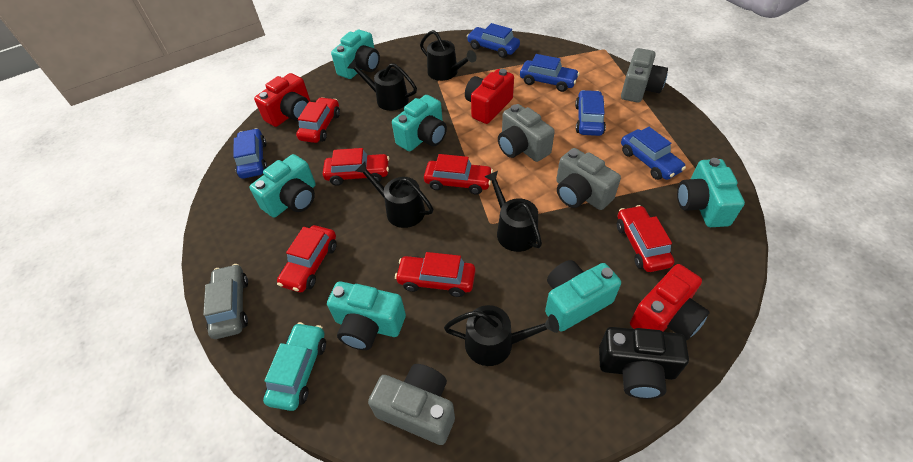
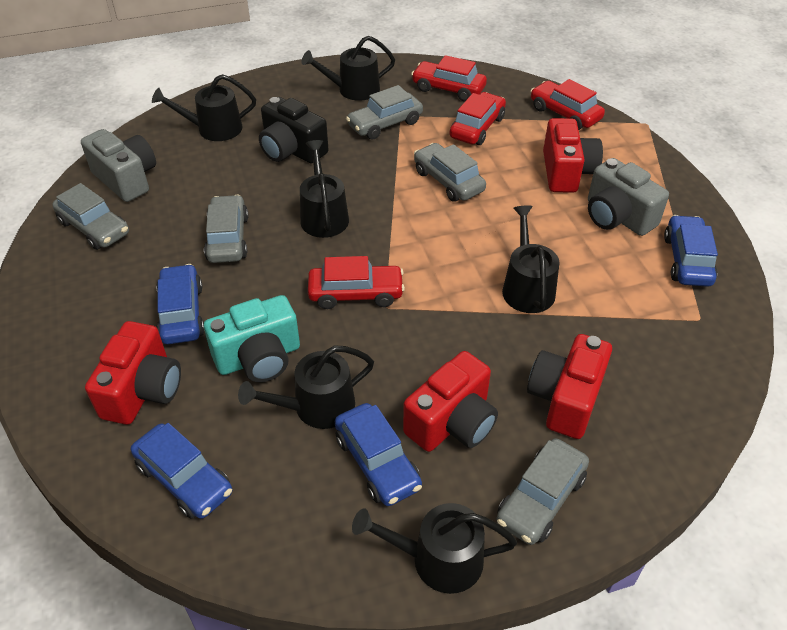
black watering can: [347,59,417,111] [355,162,433,228] [420,30,477,81] [444,305,559,366] [484,171,542,252] = 5 -> [152,74,256,141] [238,346,374,429] [300,140,349,238] [301,36,395,101] [352,503,517,594] [502,205,559,313] = 6
blue car: [234,128,268,179] [467,23,520,58] [520,54,579,92] [575,90,606,136] [621,127,686,180] = 5 -> [131,423,232,519] [156,264,204,344] [335,403,422,506] [664,215,718,287] = 4
grey camera: [368,364,455,445] [498,104,555,162] [556,148,621,210] [621,48,668,103] = 4 -> [81,129,156,202] [588,158,669,236] = 2
grey car: [203,264,248,339] = 1 -> [52,183,129,250] [204,195,249,263] [346,85,423,140] [414,143,486,202] [496,438,589,545] = 5
red camera: [254,73,310,127] [465,69,514,124] [630,264,710,340] = 3 -> [85,321,181,425] [403,351,498,452] [527,334,612,439] [543,118,603,193] = 4
red car: [277,225,337,292] [296,97,340,143] [323,148,389,186] [395,252,475,297] [424,154,493,195] [617,205,674,272] = 6 -> [308,256,405,309] [411,55,487,102] [450,92,506,145] [531,79,605,130] = 4
turquoise camera: [249,154,316,217] [327,281,406,350] [331,30,380,79] [392,95,447,151] [545,260,621,331] [677,158,745,227] = 6 -> [204,295,300,382] = 1
turquoise car: [263,322,326,411] = 1 -> none = 0

